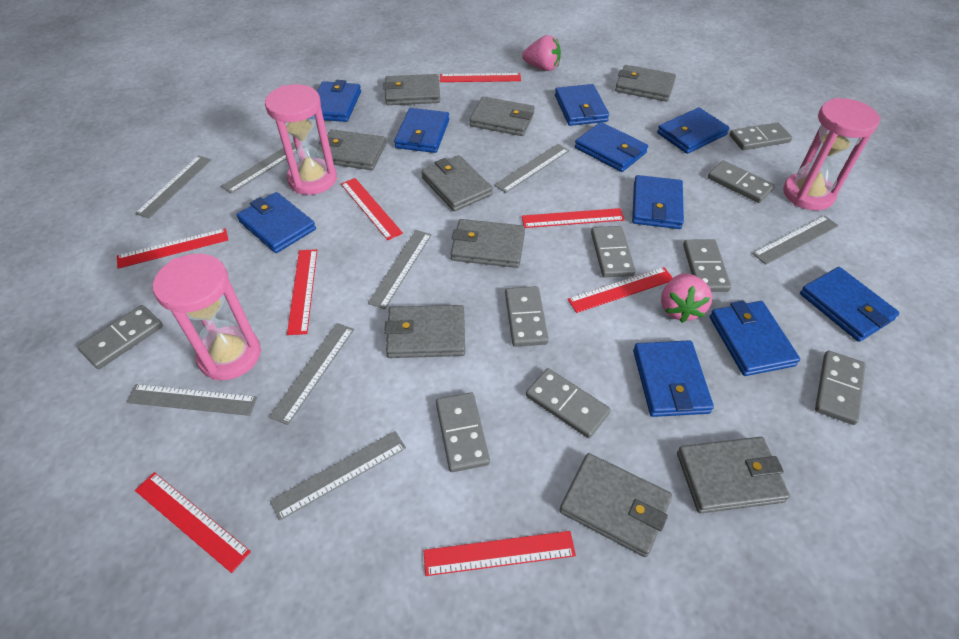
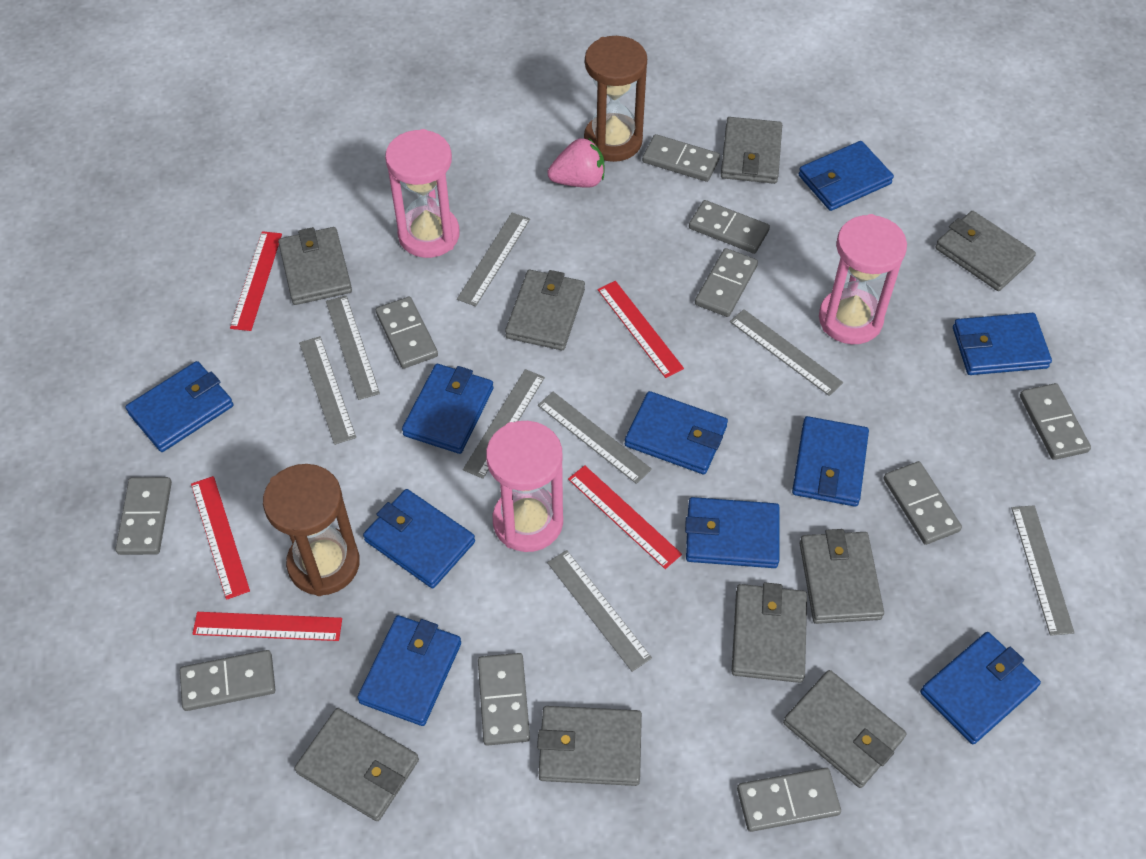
brown hourglass: none = 0 -> [263,464,360,596] [584,36,647,162] = 2
grey domino: [78,305,163,369] [436,393,490,472] [505,286,549,347] [526,368,611,438] [591,226,636,277] [683,240,731,292] [708,160,775,203] [730,122,792,150] [815,351,866,425] = 9 -> [115,477,172,555] [180,650,276,711] [376,296,438,369] [478,653,530,746] [642,134,720,182] [689,200,770,254] [695,248,758,317] [737,768,841,832] [883,461,962,545] [1020,383,1091,460] = 10
pink strawberry: [522,35,561,71] [661,273,712,323] = 2 -> [547,138,605,188] = 1
red ruler: [117,228,228,269] [135,472,251,573] [287,249,317,335] [341,178,403,240] [423,531,576,576] [440,73,521,82] [522,208,625,228] [568,267,673,313] = 8 -> [191,476,250,600] [192,612,342,641] [230,231,282,331] [568,465,682,569] [598,281,684,378] = 5

